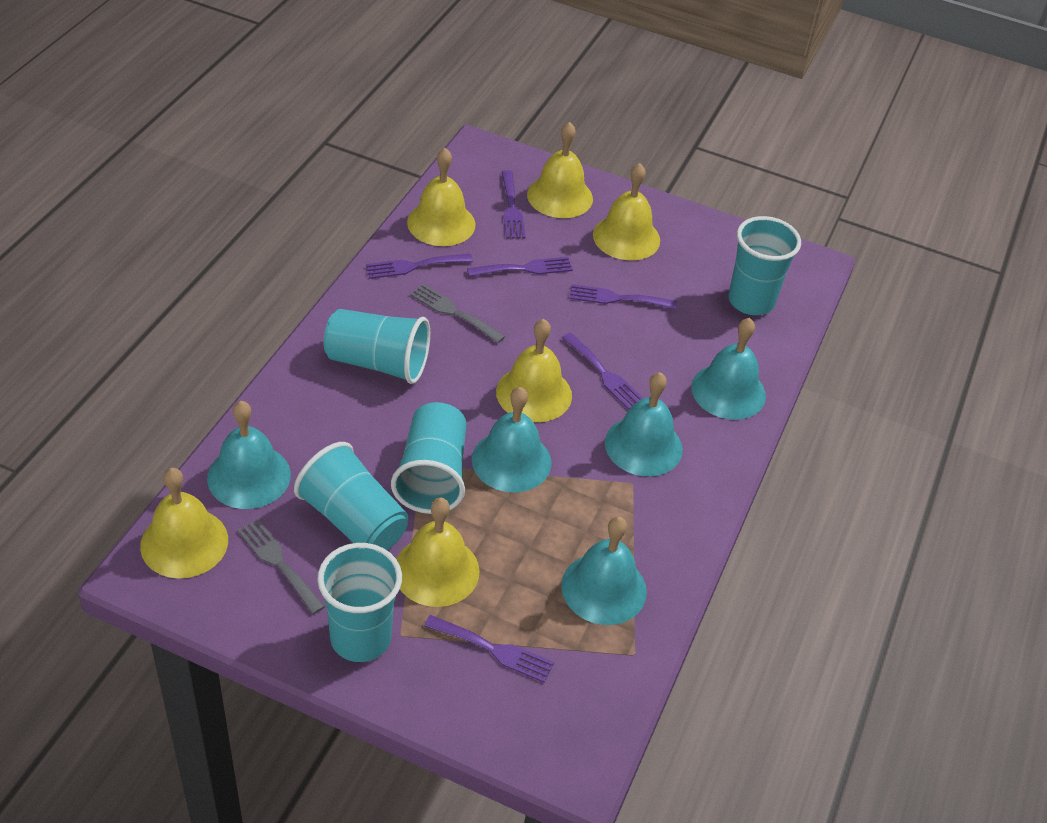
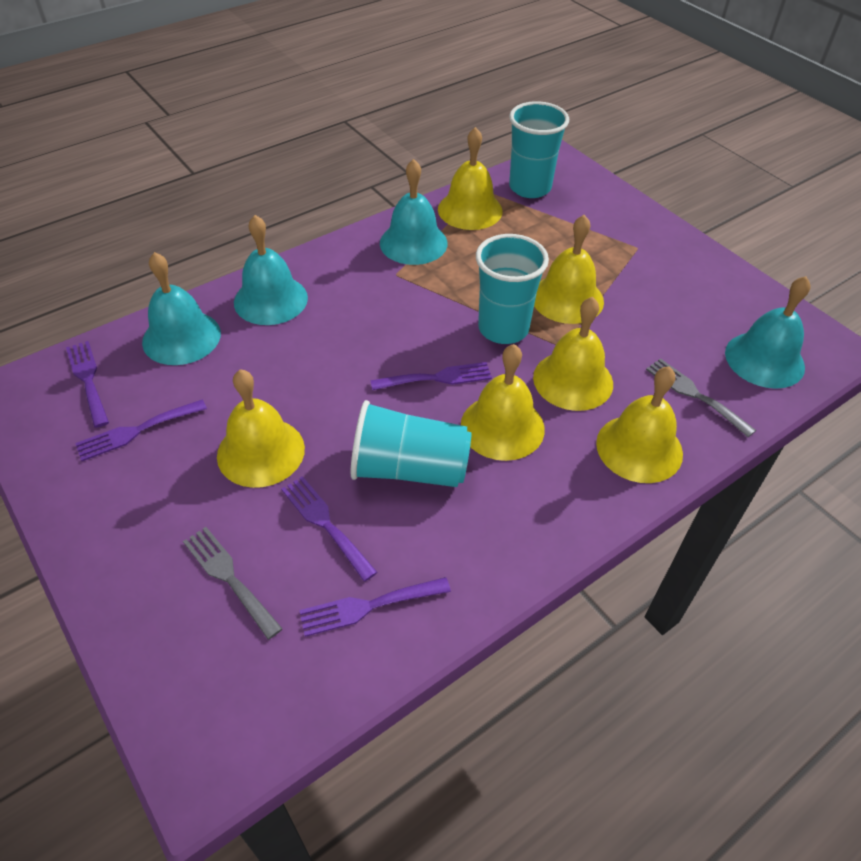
purple fork: [366,254,473,279] [424,615,554,683] [467,257,573,277] [502,170,526,239] [562,333,644,410] [570,284,677,309] = 6 -> [66,341,109,428] [75,399,207,461] [281,476,377,582] [299,577,451,637] [370,362,492,391] = 5
turquoise bell: [207,401,291,509] [472,387,551,493] [561,516,647,625] [605,372,683,476] [691,318,766,420] = 5 -> [142,252,221,365] [234,215,308,325] [380,159,448,265] [725,276,811,389] = 4
turquoise cup: [294,442,408,550] [317,543,402,662] [324,309,430,384] [391,402,467,514] [728,216,801,315] = 5 -> [350,400,471,487] [476,234,549,344] [509,101,569,198] = 3

